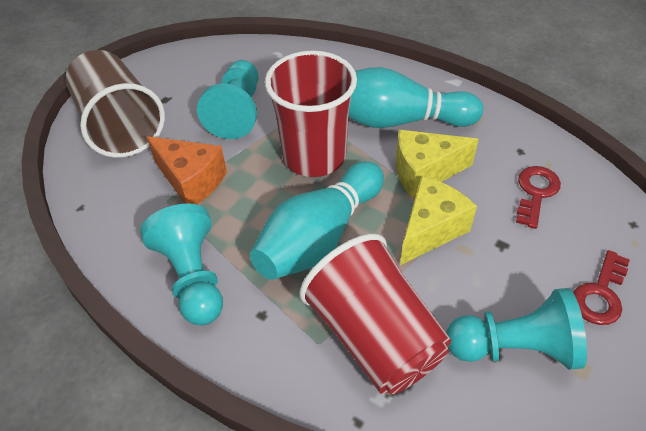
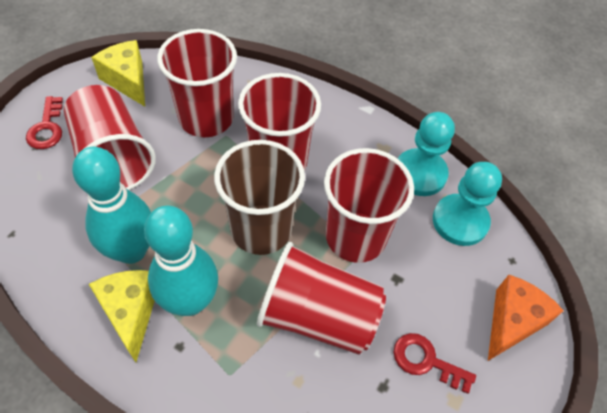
red cup: [265,50,357,177] [299,234,451,394] = 2 -> [64,85,156,190] [157,29,237,137] [238,73,321,171] [257,242,386,355] [324,148,414,263] = 5
turquoise pawn: [140,203,223,325] [197,60,259,139] [446,288,587,370] = 3 -> [398,112,455,196] [433,162,502,246] = 2

